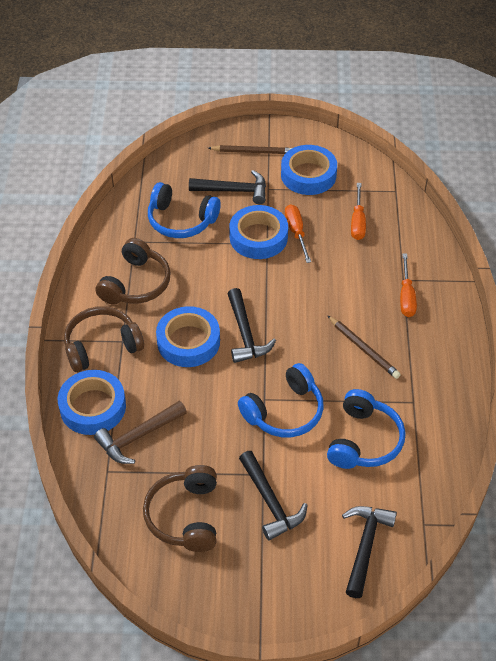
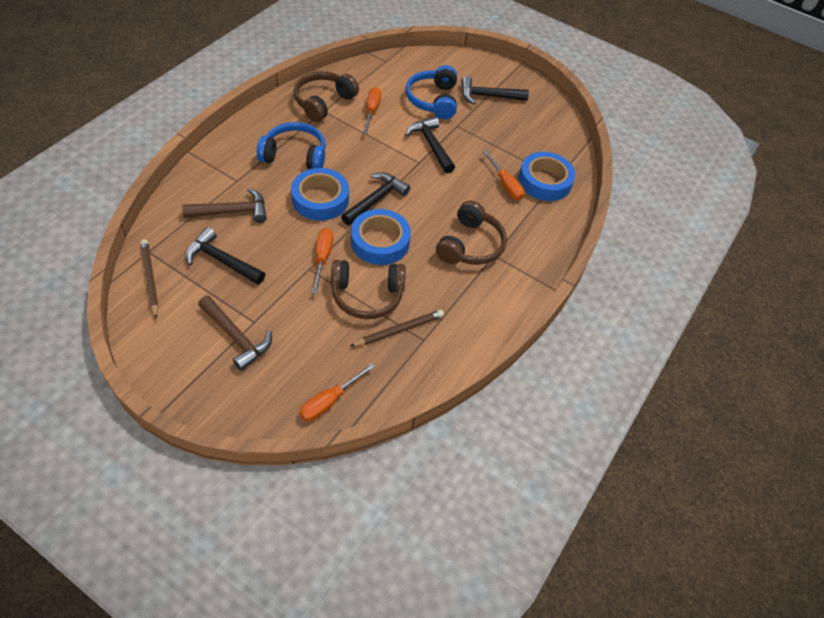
blue headphones: [148,182,221,238] [238,363,324,437] [327,389,406,469] = 3 -> [257,122,326,169] [405,65,457,119] = 2
blue tape: [58,370,126,435] [156,306,220,367] [229,205,288,259] [281,145,337,195] = 4 -> [291,168,349,221] [351,209,411,265] [518,152,575,201] = 3
brown hammer: [94,401,187,464] = 1 -> [182,188,267,223] [198,295,272,371] = 2
orange screwdriver: [285,204,311,263] [351,183,366,240] [400,254,417,317] = 3 -> [299,363,375,421] [312,228,333,294] [363,87,381,134] [482,150,525,200] = 4

